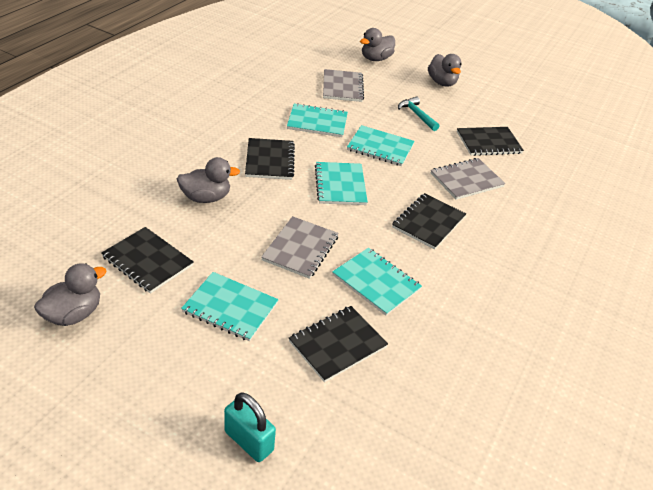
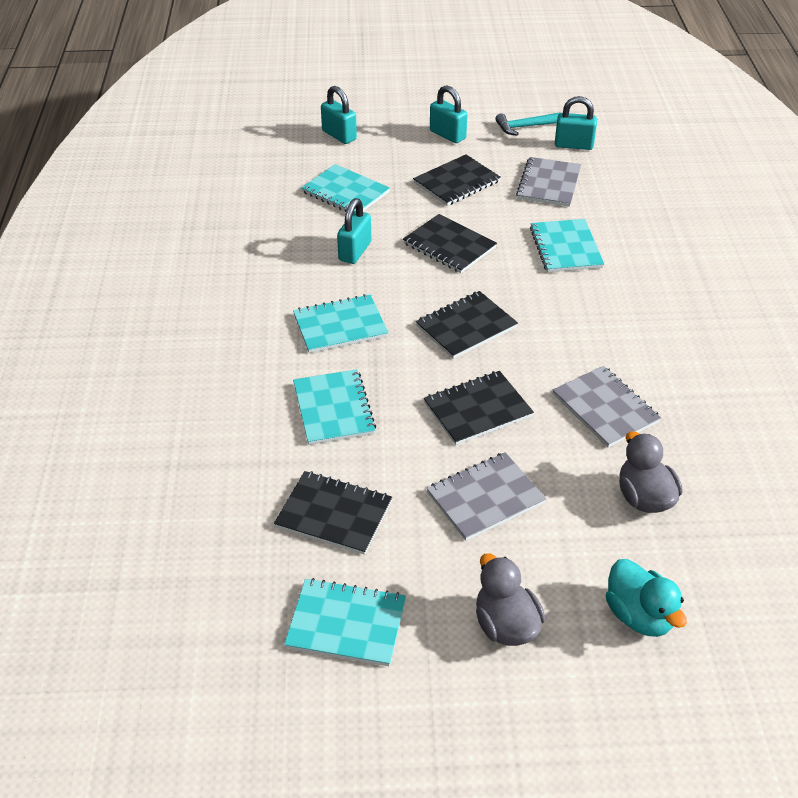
grey duck: [34,263,107,326] [177,157,240,203] [360,28,395,61] [428,54,462,86] = 4 -> [476,553,545,646] [619,431,683,513] = 2
turquoise duck: none = 0 -> [606,559,687,637] = 1
turquoise padlock: [224,393,276,462] = 1 -> [321,86,357,144] [337,198,371,264] [430,85,468,143] [555,96,597,150] = 4

